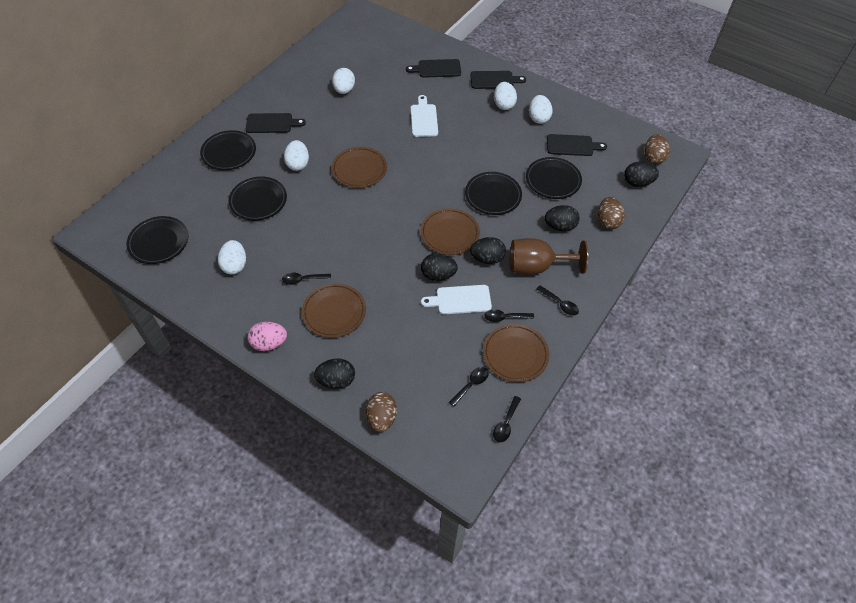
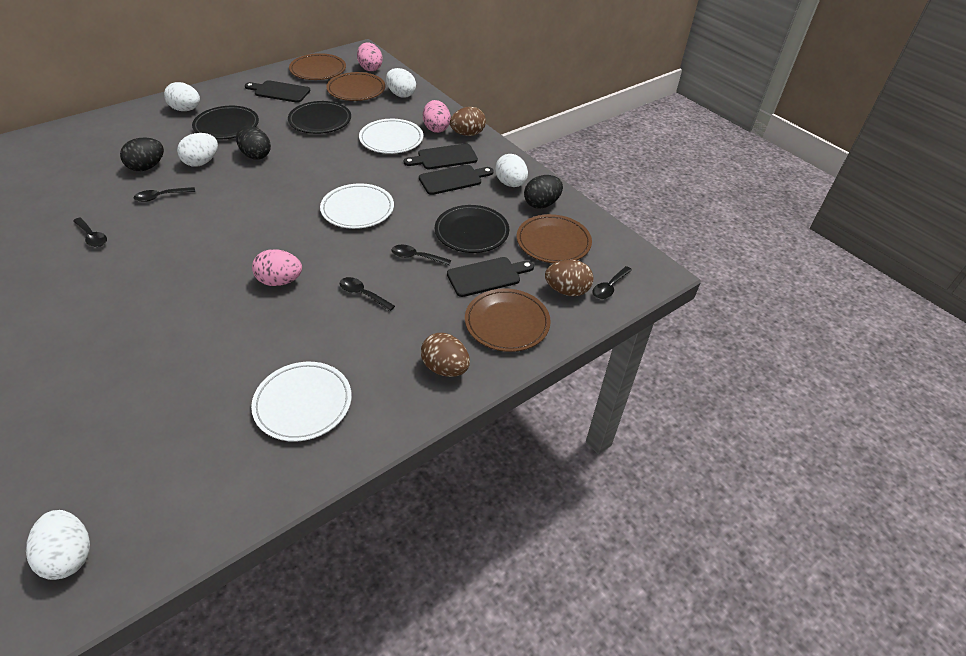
black egg: [314,359,355,389] [421,254,458,281] [470,237,506,264] [545,205,580,232] [624,162,659,187] = 5 -> [120,138,164,171] [236,126,271,160] [524,175,563,209] = 3
black plate: [126,216,188,264] [200,130,256,170] [229,177,287,221] [465,172,522,215] [526,157,582,199] = 5 -> [192,106,259,140] [288,101,351,134] [435,205,509,253] = 3
brown goblet: [510,238,588,274] = 1 -> none = 0
pink egg: [247,322,287,351] = 1 -> [252,249,302,286] [357,43,383,71] [423,100,451,133] = 3
white cutting board: [411,95,438,137] [421,285,492,314] = 2 -> none = 0
white plate: none = 0 -> [251,362,352,442] [320,183,394,229] [359,119,423,154] = 3

